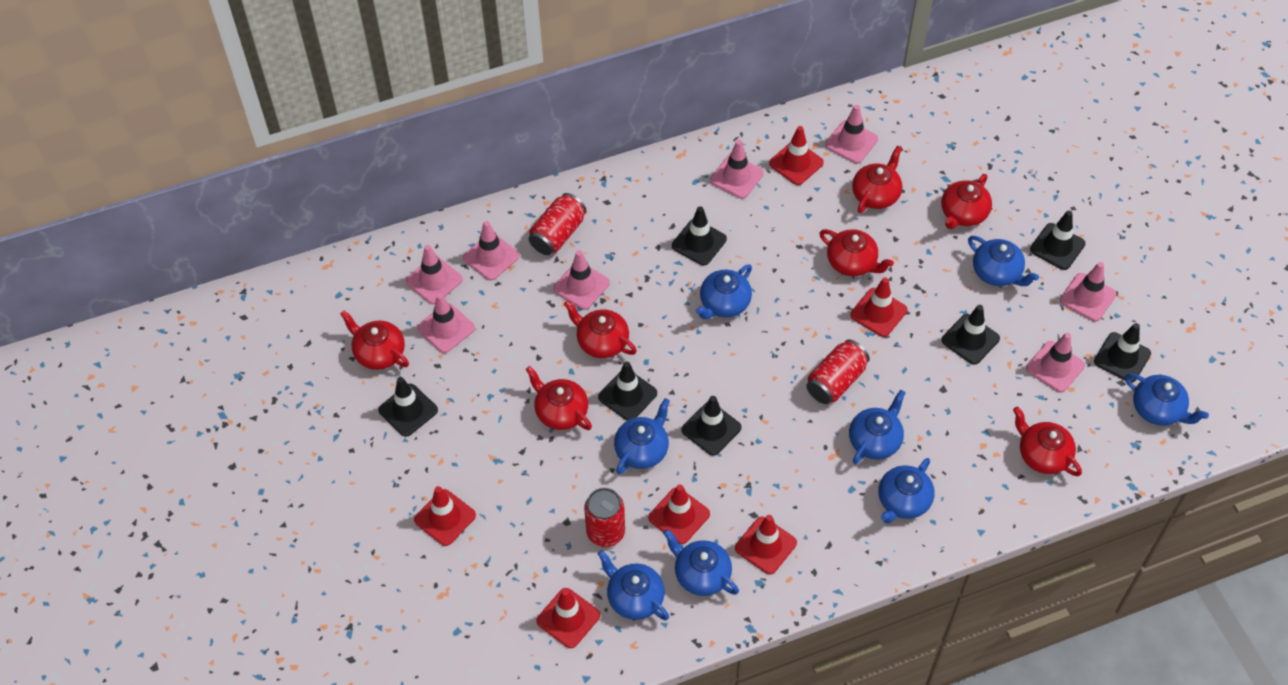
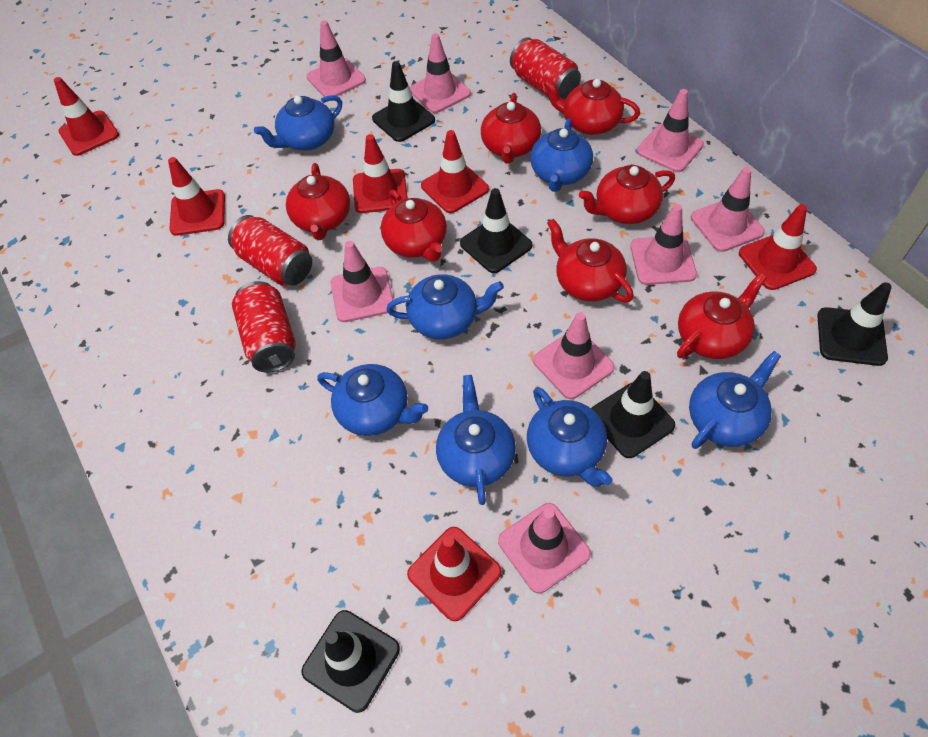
black traffic cone: [378,377,438,437] [598,361,657,421] [672,206,727,265] [682,396,742,456] [942,305,1000,365] [1030,211,1085,270] [1094,323,1151,383] = 7 -> [302,610,400,713] [372,61,435,142] [460,188,533,273] [591,371,675,458] [817,282,892,366] = 5
blue teapot: [598,550,669,620] [614,398,670,474] [663,529,739,596] [696,264,752,319] [849,390,906,464] [878,458,935,523] [968,236,1039,286] [1125,374,1209,426] = 8 -> [254,95,342,151] [317,364,428,436] [386,274,504,339] [436,375,516,505] [527,387,612,487] [530,118,593,192] [689,351,781,449] = 7

